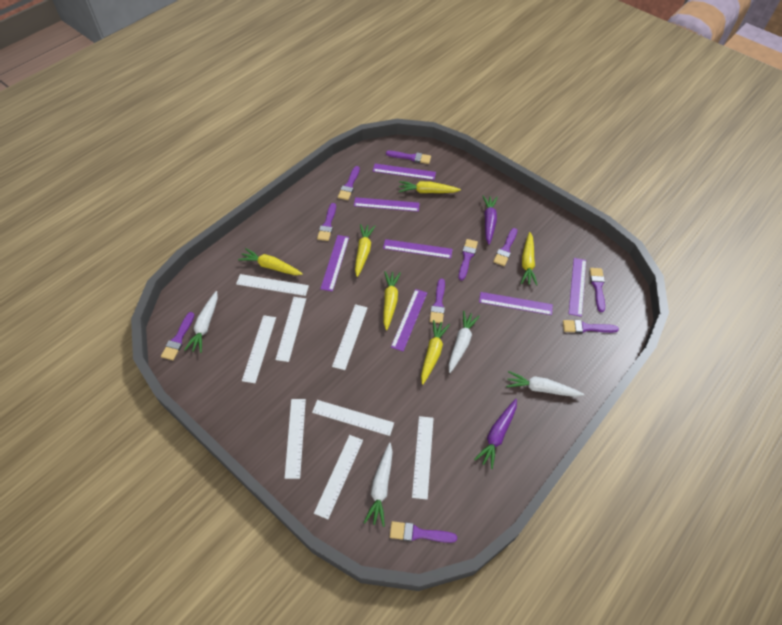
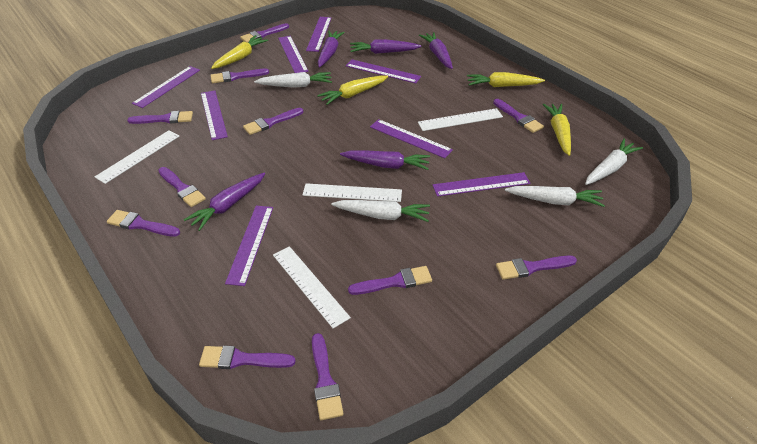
purple brush: [161,312,194,360] [317,203,336,241] [338,166,360,200] [386,151,431,164] [390,521,457,543] [430,278,445,323] [458,239,478,280] [493,228,517,266] [563,320,619,333] [590,268,605,312] = 10 -> [107,210,180,237] [127,111,193,124] [158,167,206,207] [199,346,295,369] [210,69,269,83] [240,23,289,43] [243,108,303,135] [312,333,344,420] [348,266,432,295] [493,99,544,133] [496,255,577,280] = 11
purple carrot: [474,399,517,469] [483,196,498,245] = 2 -> [183,173,265,231] [318,31,345,68] [340,151,430,170] [350,39,422,54] [419,32,453,69] = 5
purple ruler: [320,235,349,292] [354,197,420,212] [373,164,436,180] [383,239,453,259] [391,289,427,351] [479,292,553,315] [569,258,586,317] = 7 -> [132,66,200,108] [201,90,228,140] [225,206,273,286] [278,36,309,73] [306,17,332,52] [346,59,421,83] [370,119,453,158] [433,172,530,197] = 8
white ruler: [236,274,309,296] [242,315,276,383] [275,297,306,362] [285,399,306,479] [312,400,394,436] [314,435,363,519] [332,304,368,370] [412,416,434,500] = 8 -> [95,130,180,184] [273,246,351,328] [302,183,402,202] [418,108,503,131] = 4
yellow carrot: [238,248,303,275] [355,224,375,277] [383,271,401,330] [399,181,461,193] [421,320,450,385] [521,232,537,286] = 6 -> [211,35,268,69] [317,76,388,105] [467,72,545,87] [542,104,571,156] = 4

